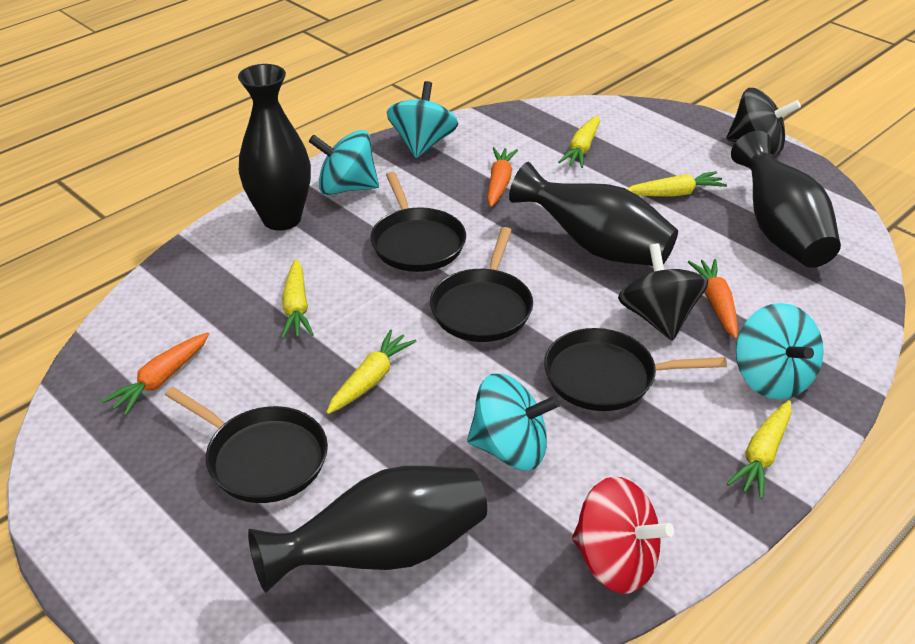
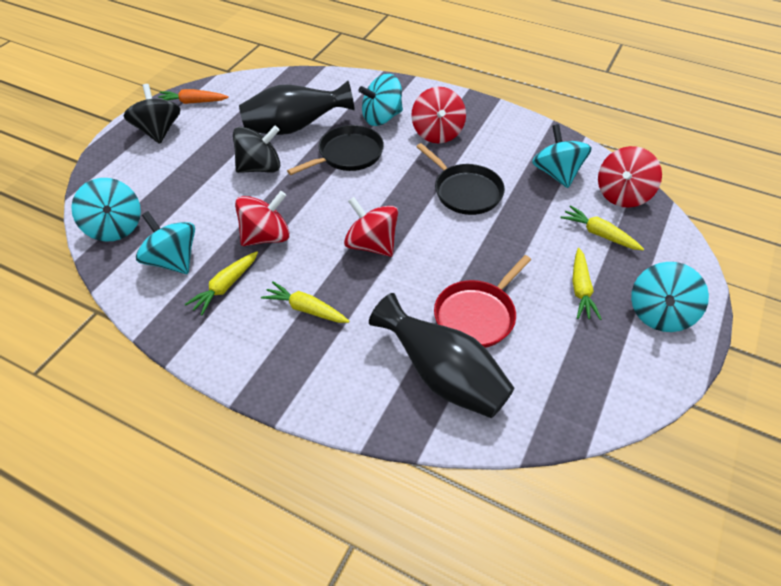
black pan: [165,387,328,503] [370,172,466,272] [430,227,533,342] [544,328,727,411] = 4 -> [287,125,384,175] [416,143,505,215] = 2
black vase: [238,64,311,230] [248,466,487,593] [509,162,678,266] [731,131,841,268] = 4 -> [239,81,355,135] [369,293,514,418] = 2
orange carrot: [102,332,209,416] [487,147,518,207] [688,259,738,339] = 3 -> [158,89,229,104] = 1
red pan: none = 0 -> [434,255,531,348] = 1
red spinning top: [572,476,674,594] = 1 -> [235,191,290,246] [344,197,398,257] [411,87,466,144] [598,146,662,208] = 4
turquoise spinning top: [309,130,379,195] [387,81,458,158] [467,373,560,471] [736,303,824,400] = 4 -> [71,178,141,242] [136,211,195,274] [359,74,403,126] [532,124,592,188] [631,262,709,332] = 5
yellow carrot: [281,259,314,339] [326,329,417,414] [558,116,600,168] [627,171,727,197] [727,400,791,499] = 5 -> [185,251,258,315] [261,281,350,323] [561,205,644,250] [572,248,601,320] = 4

